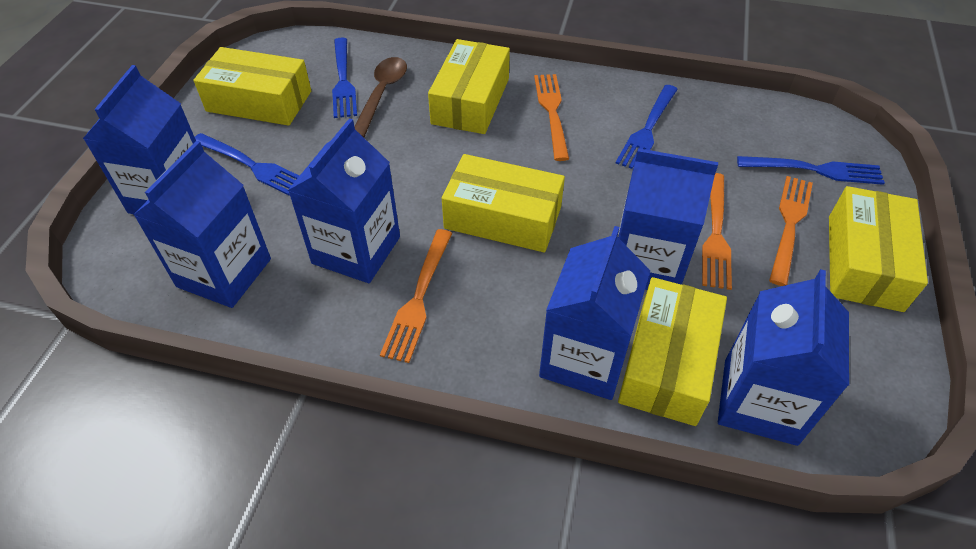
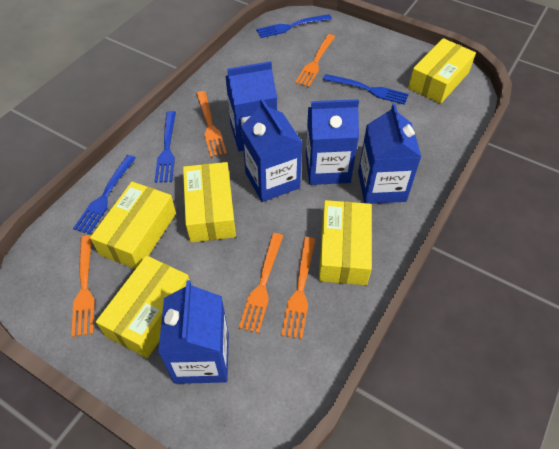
blue carton: [83,65,196,214] [133,141,271,308] [287,118,400,283] [539,226,650,400] [618,148,718,290] [718,269,849,446] = 6 -> [158,280,229,384] [225,61,277,151] [241,99,303,202] [306,99,359,185] [358,103,421,204] = 5
brown spoon: [354,57,407,137] = 1 -> none = 0
orange fork: [380,229,453,363] [534,74,569,161] [702,173,732,290] [769,176,813,286] = 4 -> [71,235,95,337] [196,91,227,157] [239,233,283,333] [281,237,316,339] [295,34,335,87] = 5

